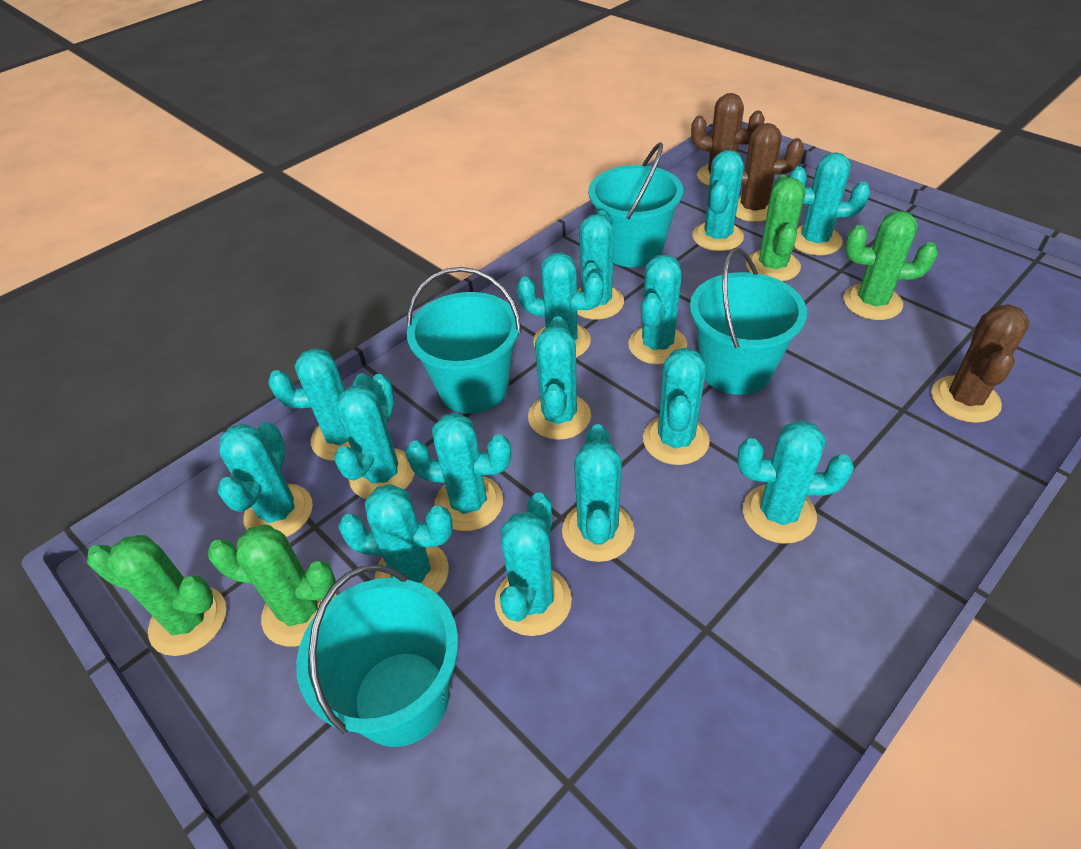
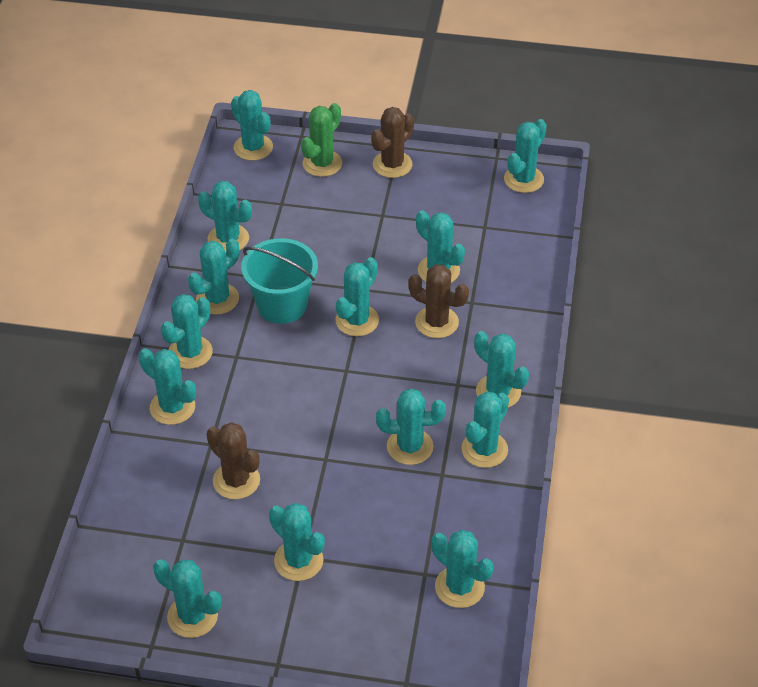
green cactus: [87,535,226,656] [208,525,337,646] [746,175,805,281] [843,211,938,320] = 4 -> [301,103,342,177] = 1
turquoise bucket: [296,565,459,747] [407,267,522,414] [588,142,683,267] [690,248,807,395] = 4 -> [241,238,318,324] = 1
turquoise cactus: [218,422,313,537] [268,348,372,461] [334,374,415,499] [338,484,453,594] [405,412,511,531] [495,492,572,636] [516,252,604,358] [528,317,591,440] [562,424,634,562] [577,210,624,320] [628,255,687,365] [643,348,710,465] [692,150,744,251] [737,420,854,544] [789,152,870,255] = 15 -> [139,348,196,425] [153,559,222,638] [161,294,213,369] [188,239,239,314] [198,181,252,253] [231,90,273,161] [269,503,325,581] [336,257,379,336] [376,389,446,465] [416,210,465,283] [432,530,494,608] [461,391,509,468] [474,331,529,408] [504,119,547,193] = 14

